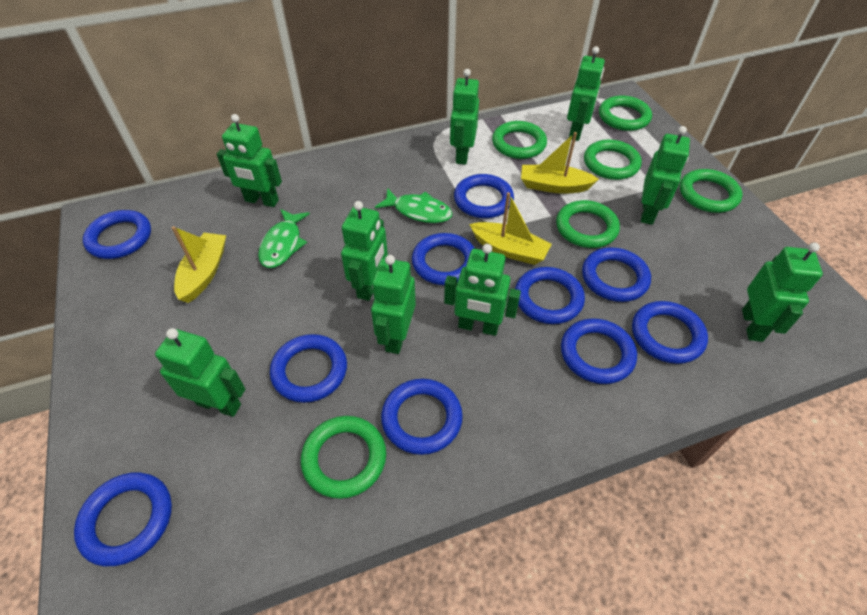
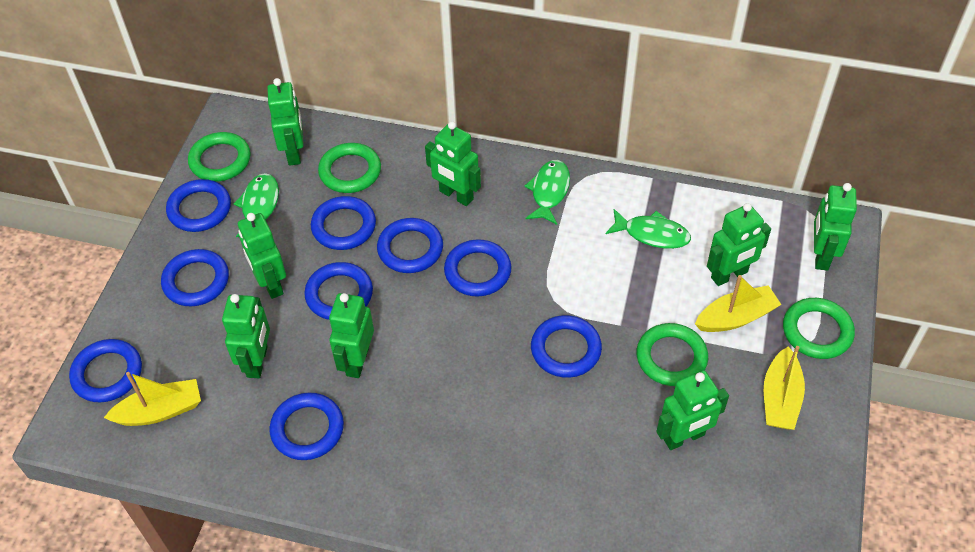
blue ring: [74,472,172,566] [83,210,151,259] [270,334,347,403] [381,379,463,455] [412,233,475,285] [454,174,514,218] [515,267,585,324] [561,318,637,384] [582,247,651,302] [632,301,708,364] = 10 -> [69,339,142,403] [161,249,229,306] [166,179,231,232] [270,393,344,460] [304,262,373,320] [311,196,376,250] [377,218,443,273] [444,239,512,297] [531,315,602,378] = 9
green fish: [258,209,310,268] [375,188,452,223] = 2 -> [234,173,279,237] [524,160,570,225] [605,209,691,249] = 3
green ring: [301,416,386,499] [492,121,547,159] [556,200,620,248] [584,139,642,180] [599,96,652,131] [680,169,743,213] = 6 -> [188,132,251,182] [318,143,381,193] [637,323,708,386] [783,298,855,359] = 4
green robot: [155,328,245,417] [217,114,282,207] [341,201,388,301] [371,255,416,354] [444,244,521,336] [450,69,479,165] [567,46,605,141] [641,126,690,225] [742,242,823,342] = 9 -> [222,294,270,378] [238,213,286,299] [267,78,304,166] [329,293,374,378] [425,121,481,206] [656,370,729,450] [707,203,771,286] [814,183,857,271] = 8

